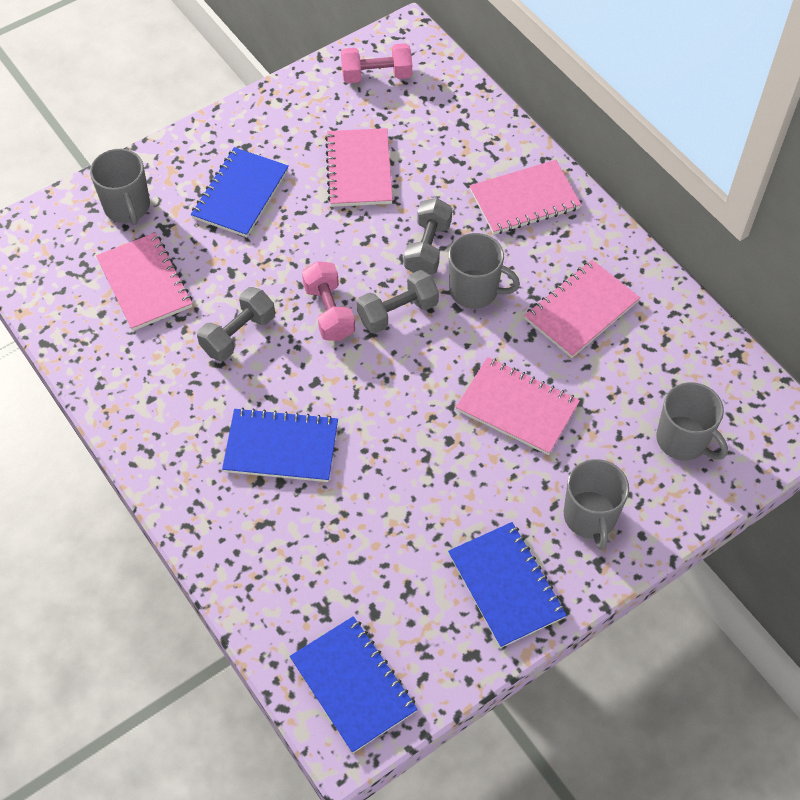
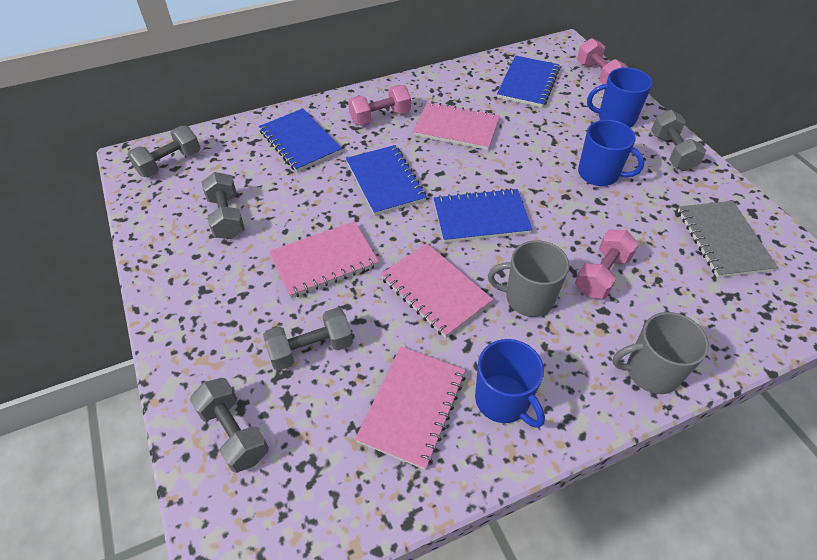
blue mug: none = 0 -> [475,339,545,428] [578,120,645,186] [587,67,653,127] = 3
grey dumbbell: [197,287,275,361] [357,270,439,333] [404,198,452,275] = 3 -> [127,126,200,177] [190,378,269,473] [202,172,245,239] [263,308,353,371] [651,110,706,171] = 5
grey mug: [90,149,150,225] [449,233,520,309] [564,459,629,550] [656,382,728,461] = 4 -> [488,240,569,317] [612,312,709,394] = 2
grey notebook: none = 0 -> [678,201,778,278] = 1
pink dumbbell: [302,261,355,341] [341,43,412,83] = 2 -> [348,85,411,125] [575,230,639,299] [577,38,629,84] = 3
pink notebook: [96,232,193,331] [325,128,393,207] [456,357,580,455] [470,160,581,235] [524,260,640,358] = 5 -> [269,221,379,298] [355,347,466,470] [380,243,493,338] [413,102,500,150] = 4

